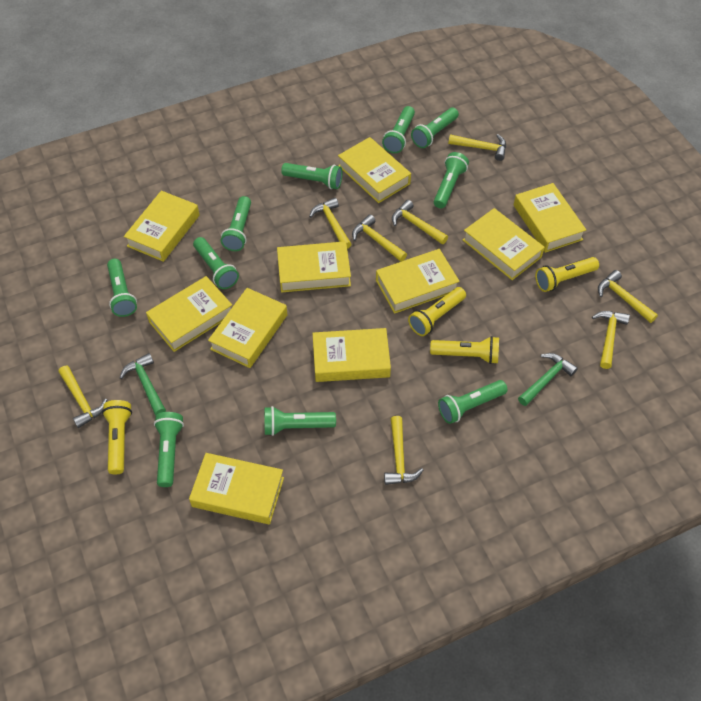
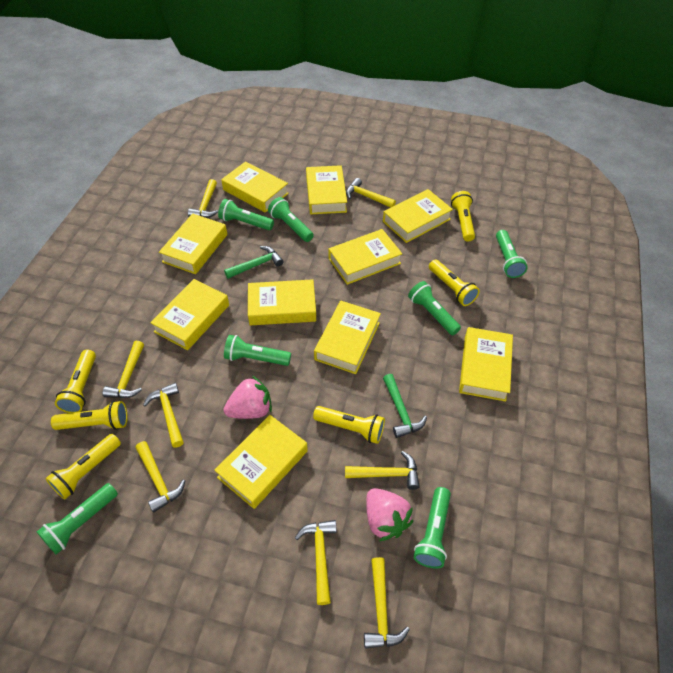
green flashlight: [107,259,137,317] [154,412,184,487] [193,237,239,289] [221,196,251,251] [264,406,336,436] [281,163,342,189] [382,106,415,153] [411,108,459,148] [434,152,469,208] [438,380,508,424] = 10 -> [37,483,118,555] [218,199,274,230] [224,335,291,366] [268,197,314,242] [408,281,461,335] [414,487,451,569] [496,230,528,278] = 7
pink strawberry: none = 0 -> [224,376,272,419] [366,488,414,541] = 2
yellow flashlight: [102,400,132,475] [408,287,466,336] [430,336,499,364] [535,257,599,292] = 4 -> [45,434,121,500] [51,401,128,430] [55,350,96,413] [313,406,385,444] [429,260,480,306] [451,191,475,242] = 6

